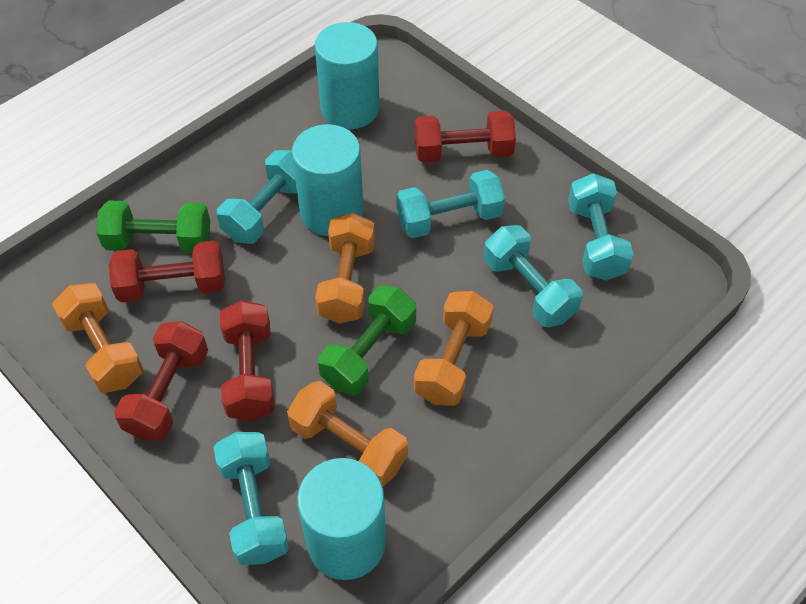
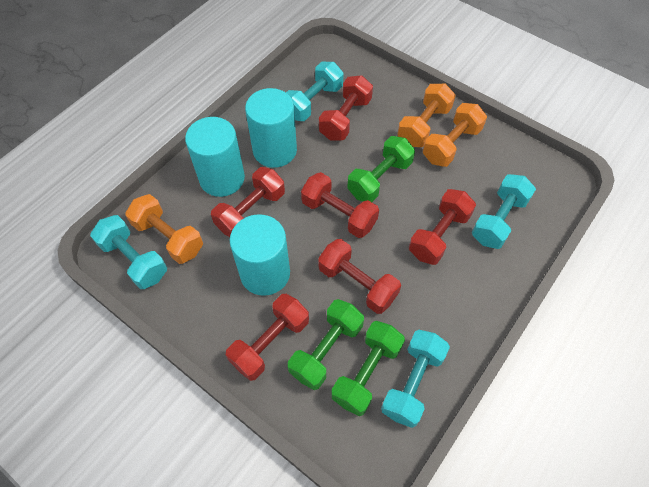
green dumbbell: [97,201,210,253] [318,285,416,395] = 2 -> [288,299,364,390] [331,321,405,416] [347,136,415,202] = 3
orange dumbbell: [52,283,143,393] [287,381,408,487] [315,212,375,324] [414,291,494,406] = 4 -> [125,194,203,264] [397,84,456,147] [423,103,487,167] = 3
red dumbbell: [109,241,225,303] [114,321,208,441] [220,300,275,421] [415,111,516,163] = 4 -> [211,167,285,237] [226,294,309,381] [301,172,379,238] [318,239,401,314] [319,75,373,140] [409,189,476,265] = 6
turquoise dumbbell: [213,432,289,565] [217,150,297,244] [396,170,505,238] [484,225,583,327] [568,173,634,281] = 5 -> [90,215,167,289] [286,62,344,121] [381,330,450,428] [472,174,536,249] = 4

